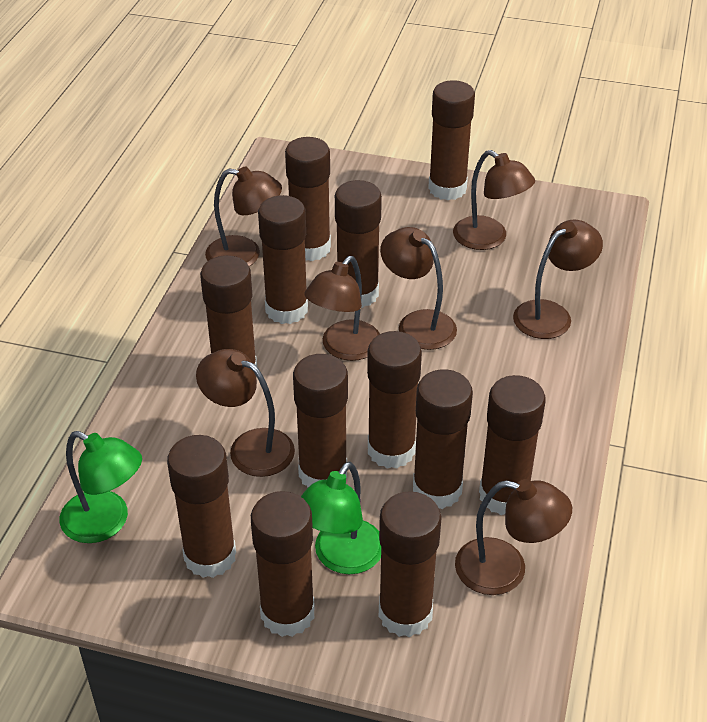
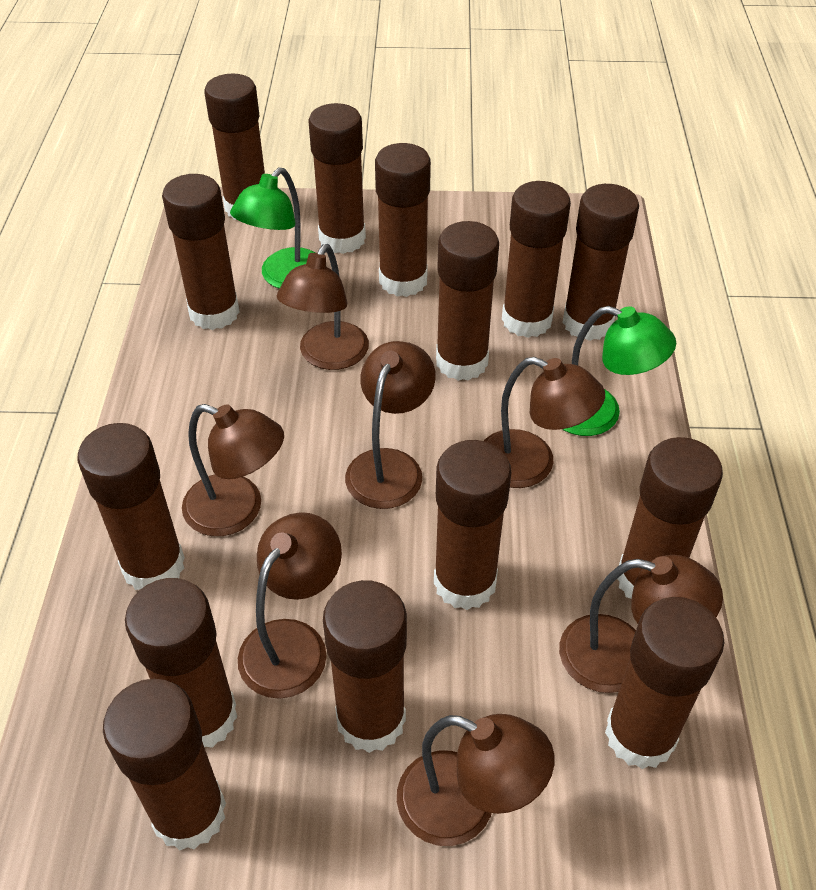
brown glue stick: [167,435,236,578] [200,255,257,366] [251,491,315,637] [258,195,308,324] [285,137,331,261] [293,354,348,487] [335,180,382,308] [367,331,422,469] [379,491,442,637] [413,369,473,509] [428,80,475,200] [479,375,546,515] = 12 -> [78,423,185,590] [103,679,226,851] [125,578,237,748] [162,174,240,330] [205,74,265,220] [309,103,366,254] [323,580,407,753] [375,143,431,297] [434,440,511,610] [436,221,499,381] [502,181,571,338] [563,184,639,341] [605,597,724,769] [617,437,723,599] = 14

